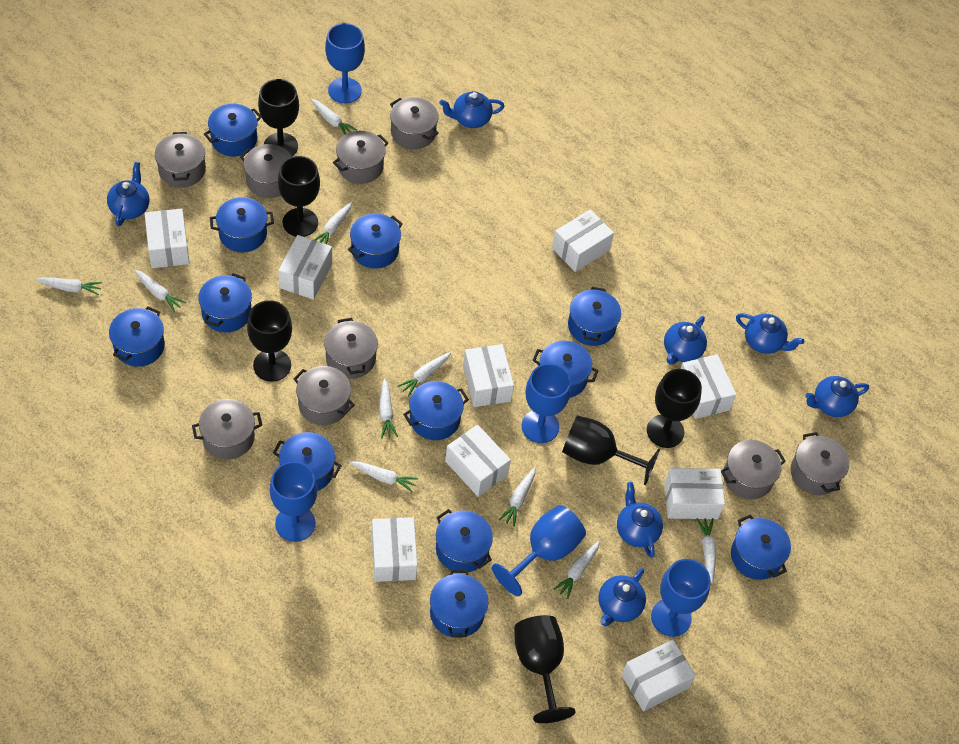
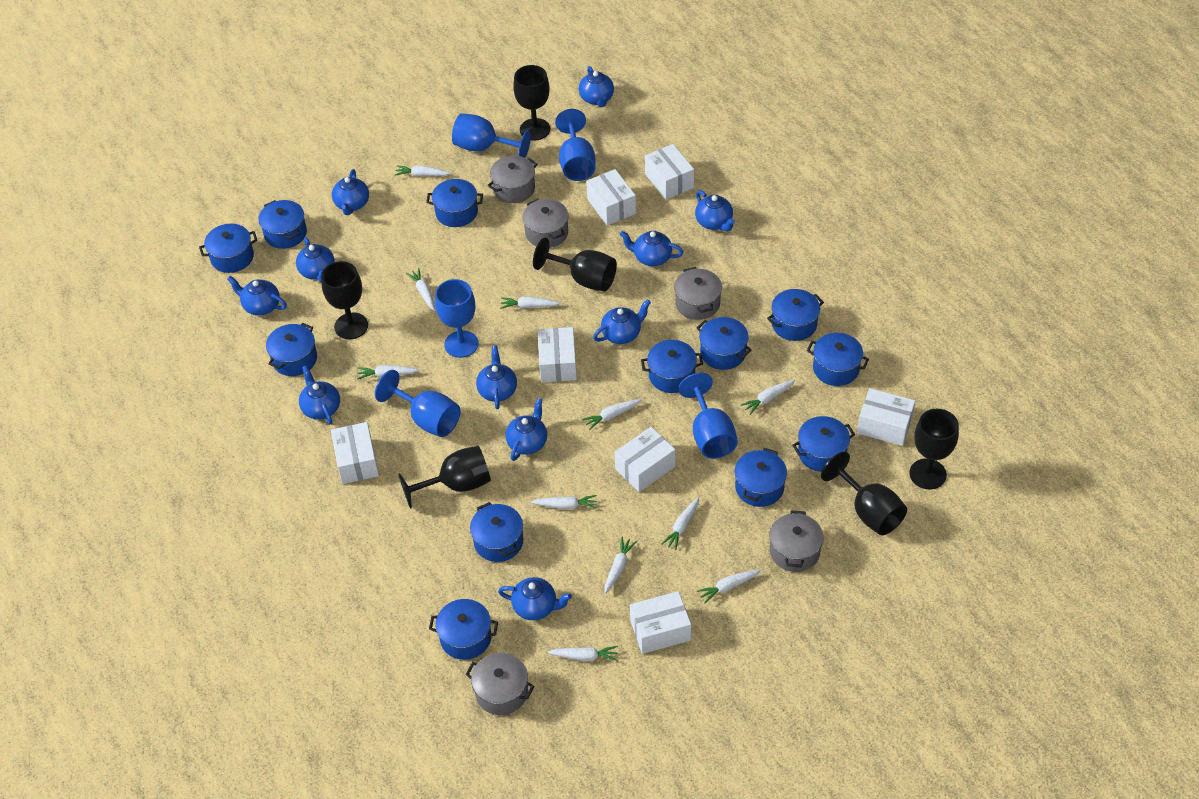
blue teapot: [107,162,149,226] [439,91,504,128] [599,568,646,626] [617,482,663,558] [664,316,707,365] [736,313,804,354] [805,376,869,417] = 7 -> [227,276,287,316] [296,238,335,282] [299,365,340,425] [332,169,369,215] [476,345,517,409] [498,577,572,621] [505,398,547,461] [579,66,614,107] [593,299,651,344] [620,231,684,266] [695,190,735,231] = 11
grey pot: [155,132,206,188] [192,399,262,459] [240,144,292,198] [293,366,354,425] [324,318,378,379] [333,131,388,184] [390,97,439,149] [721,440,786,499] [790,432,849,495] = 9 -> [465,653,535,715] [488,156,538,203] [522,199,569,248] [674,267,722,320] [769,510,824,572] = 5
white box: [145,209,189,268] [278,235,332,300] [372,517,418,582] [445,425,511,496] [463,344,514,407] [552,209,614,272] [622,640,696,711] [664,468,725,519] [680,354,736,419] = 9 -> [331,422,379,484] [538,327,577,382] [586,169,636,226] [615,427,675,492] [630,591,691,654] [645,144,694,200] [857,388,915,446] = 7
white carrot: [35,277,102,295] [134,270,186,313] [311,99,357,135] [314,202,352,244] [350,461,418,492] [379,379,398,438] [397,352,451,397] [499,467,535,527] [553,541,600,599] [697,518,717,583] = 10 -> [357,365,419,380] [395,165,451,177] [406,268,435,311] [500,297,561,309] [531,495,597,509] [547,646,618,661] [582,399,642,430] [604,537,637,594] [661,497,699,550] [697,569,761,604] [741,380,795,415] = 11

